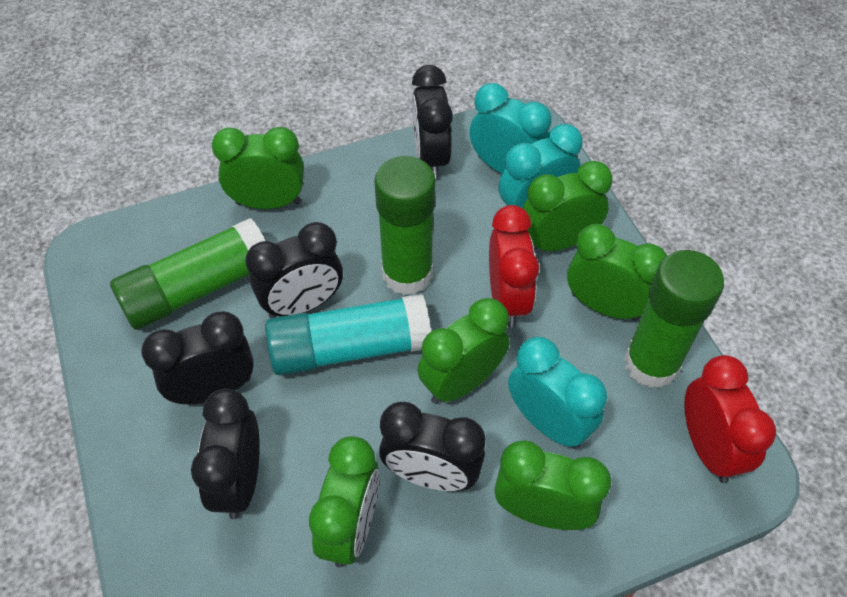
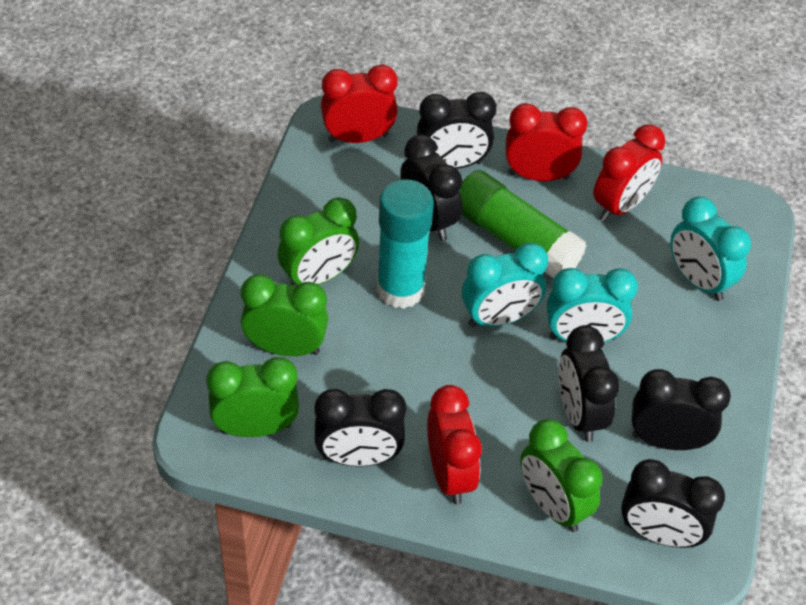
black clock: [141,311,254,404] [191,388,260,519] [245,222,343,318] [379,402,485,491] [412,65,453,179] = 5 -> [314,389,406,467] [400,134,462,240] [417,92,496,169] [559,325,619,442] [621,459,725,548] [632,369,731,450] = 6
green clock: [212,127,304,209] [309,436,379,567] [417,298,510,404] [495,440,611,530] [523,161,612,251] [567,224,667,321] = 6 -> [206,357,299,437] [241,274,328,356] [277,197,359,286] [520,419,603,532] = 4
green glue stick: [110,218,265,330] [374,156,436,295] [624,250,724,388] = 3 -> [460,170,586,278] = 1
red clock: [489,205,539,327] [684,355,776,483] = 2 -> [321,64,398,143] [427,385,482,505] [506,103,588,181] [593,124,665,221] = 4

